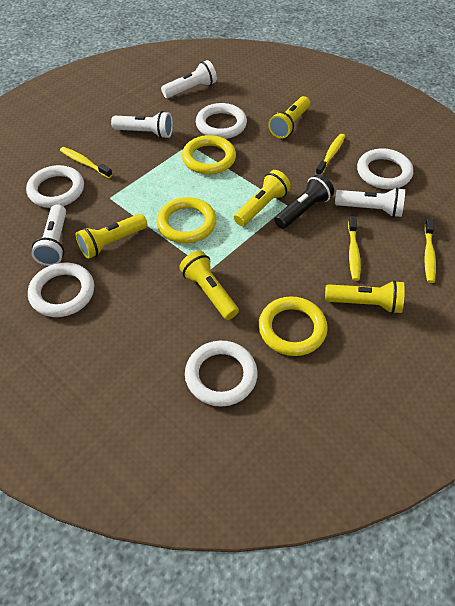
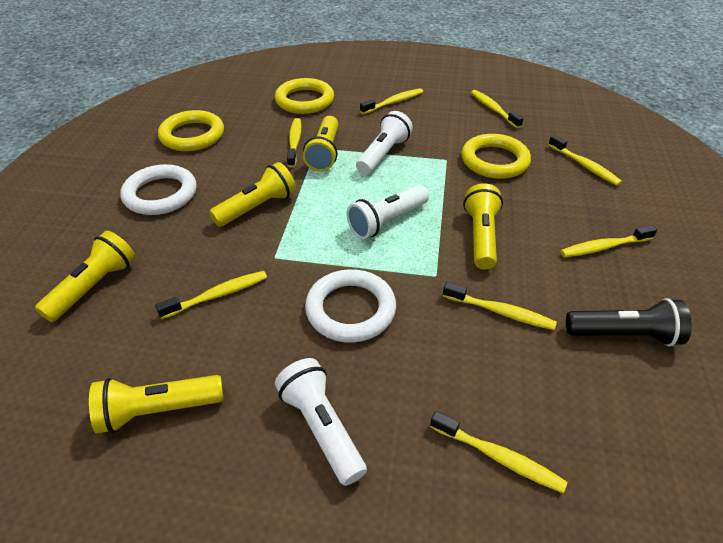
white flashlight: [31,204,66,266] [111,111,173,138] [161,60,217,98] [335,187,405,217] = 4 -> [275,358,367,486] [346,185,429,239] [356,111,413,175] = 3
white ring: [26,165,84,208] [28,263,94,317] [185,341,258,407] [196,103,247,139] [357,148,413,189] = 5 -> [120,164,197,215] [305,269,396,343] = 2
yellow toothbrush: [60,147,113,178] [315,134,345,174] [348,216,361,281] [424,218,436,283] = 4 -> [155,271,267,319] [287,118,302,168] [360,88,423,114] [430,411,568,493] [443,282,557,330] [471,90,524,128] [548,135,622,186] [560,225,657,257] = 8

